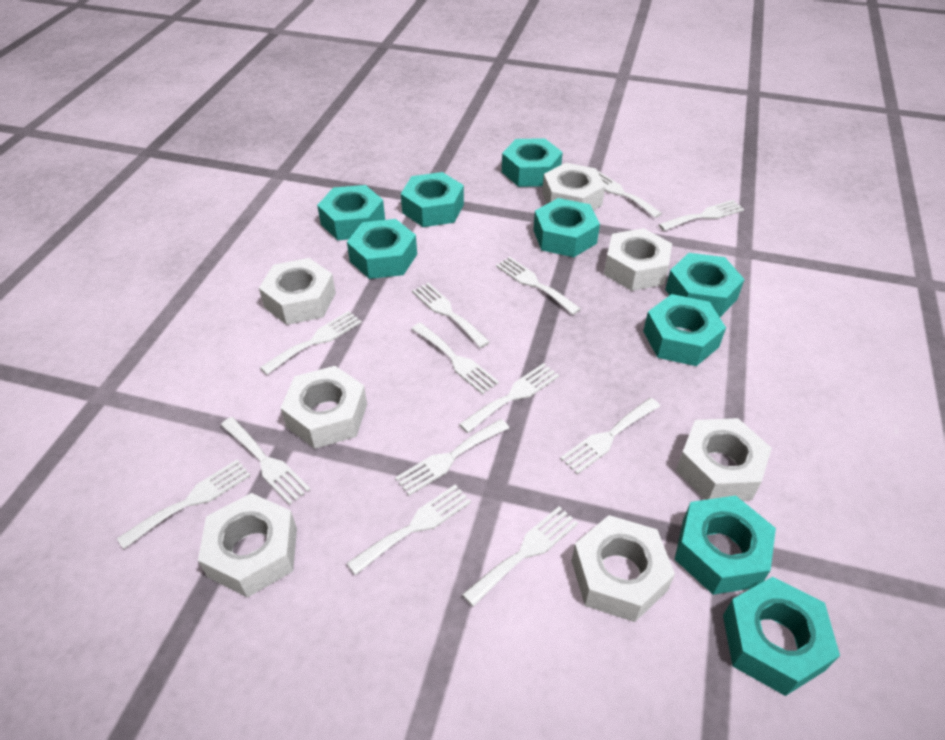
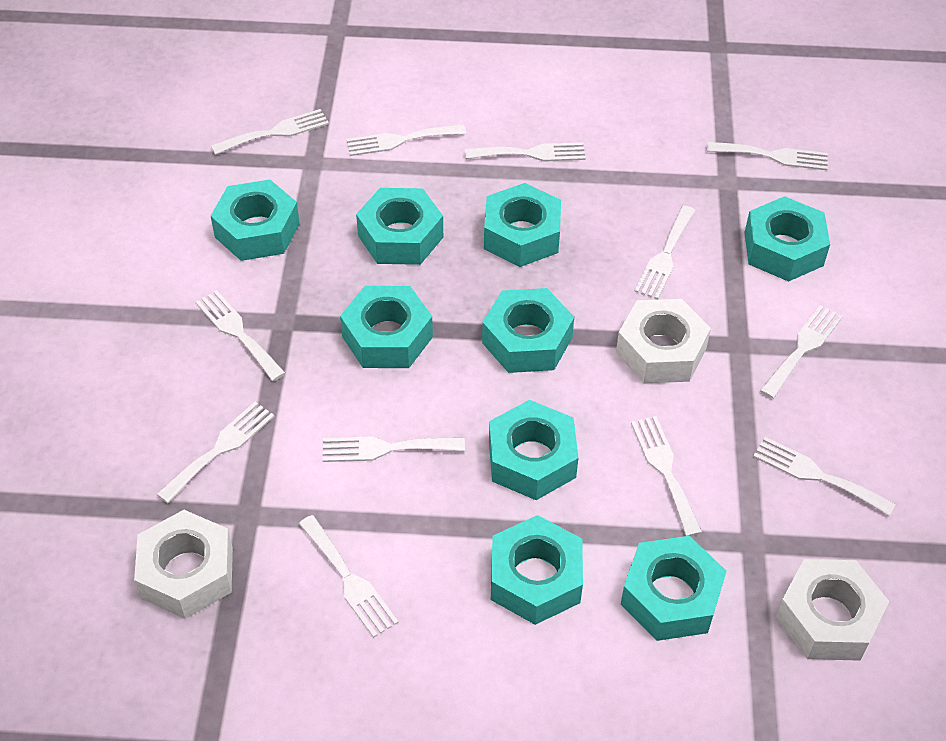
white fork: [117,459,251,549] [221,417,310,505] [260,311,362,375] [346,484,471,575] [395,419,509,496] [411,323,499,395] [412,283,490,348] [459,363,559,433] [462,506,578,607] [496,257,581,315] [560,398,660,474] [598,171,662,218] [659,200,744,231] = 13 -> [157,402,275,503] [196,290,286,381] [211,109,329,155] [299,515,399,638] [323,436,465,462] [346,124,466,156] [465,142,586,161] [631,416,702,537] [634,205,696,299] [707,142,828,170] [753,437,896,516] [760,305,843,399] = 12
white nut: [198,493,297,598] [259,258,336,325] [281,366,367,449] [542,163,605,210] [571,515,675,622] [604,228,672,291] [676,418,772,501] = 7 -> [134,510,233,619] [616,299,711,383] [776,559,889,661] = 3

